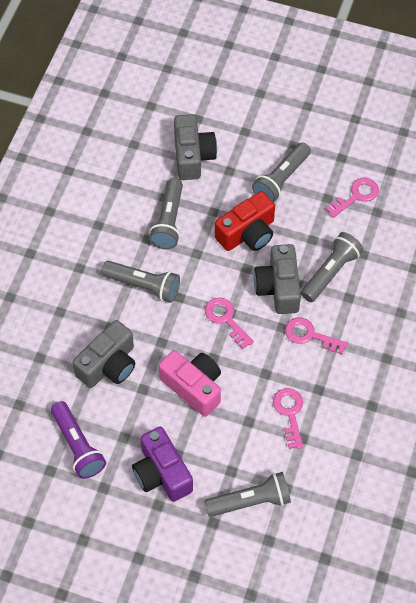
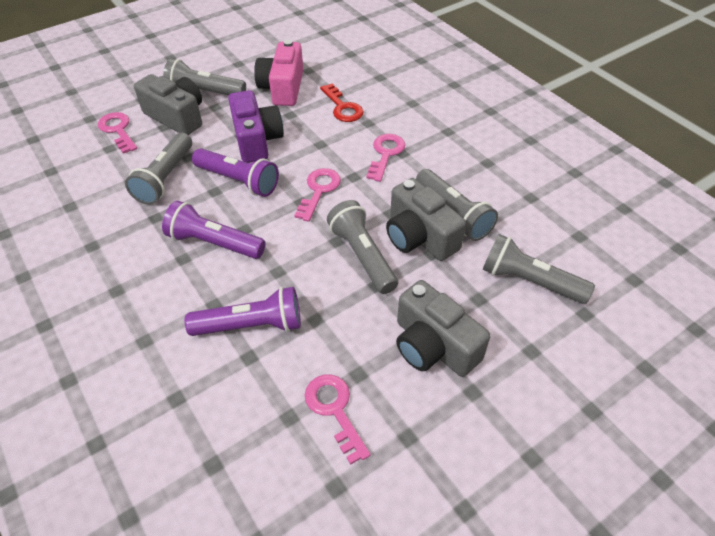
purple flashlight: [51,401,106,479] = 1 -> [162,201,266,259] [185,287,301,336] [192,148,279,197] = 3
red camera: [215,191,275,251] = 1 -> none = 0
red key: none = 0 -> [320,84,364,122] = 1

